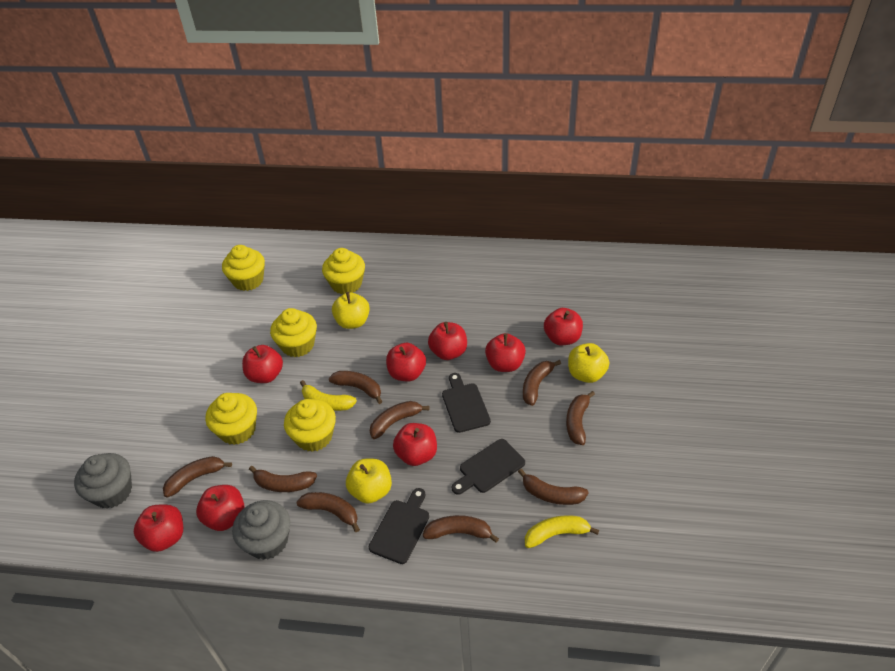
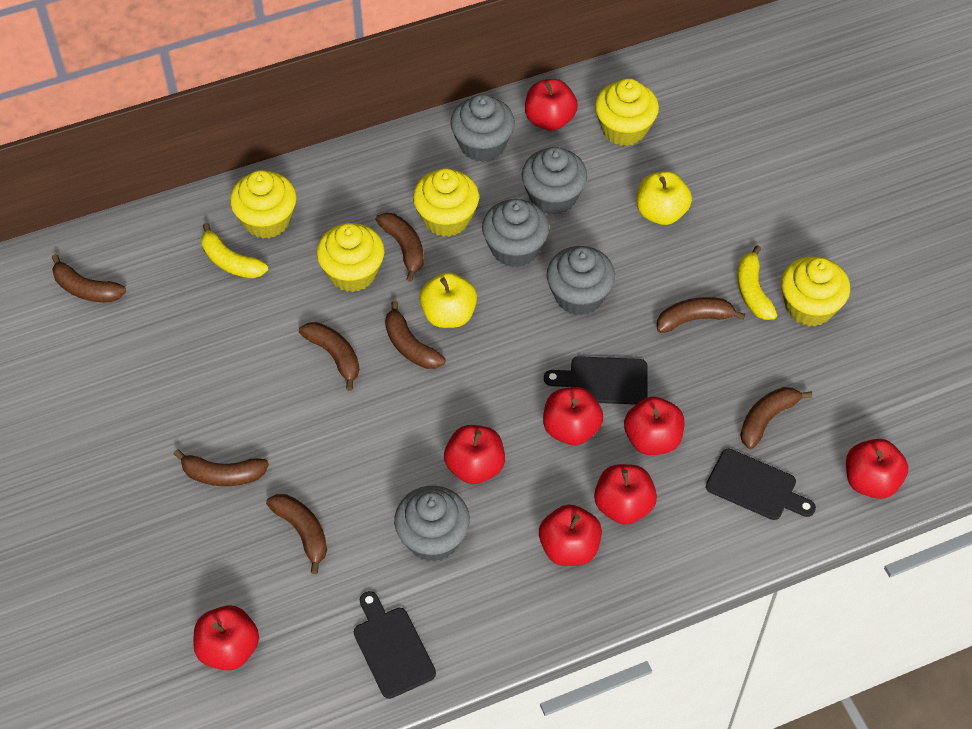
brown banana: [163,456,232,497] [249,466,317,492] [297,492,360,532] [329,371,383,404] [370,401,429,439] [423,515,499,543] [518,469,589,505] [523,360,561,406] [566,391,595,445] = 9 -> [52,254,126,302] [174,449,269,486] [266,494,327,574] [299,322,359,391] [376,213,424,282] [385,301,446,369] [657,297,745,333] [740,387,812,449] = 8
grey cupcake: [74,453,132,509] [232,500,290,560] = 2 -> [394,486,470,562] [451,94,515,162] [482,199,549,267] [522,147,587,215] [547,246,615,315] = 5
yellow apple: [332,292,370,329] [346,459,392,504] [568,343,609,383] = 3 -> [419,272,477,328] [637,171,692,225] = 2

